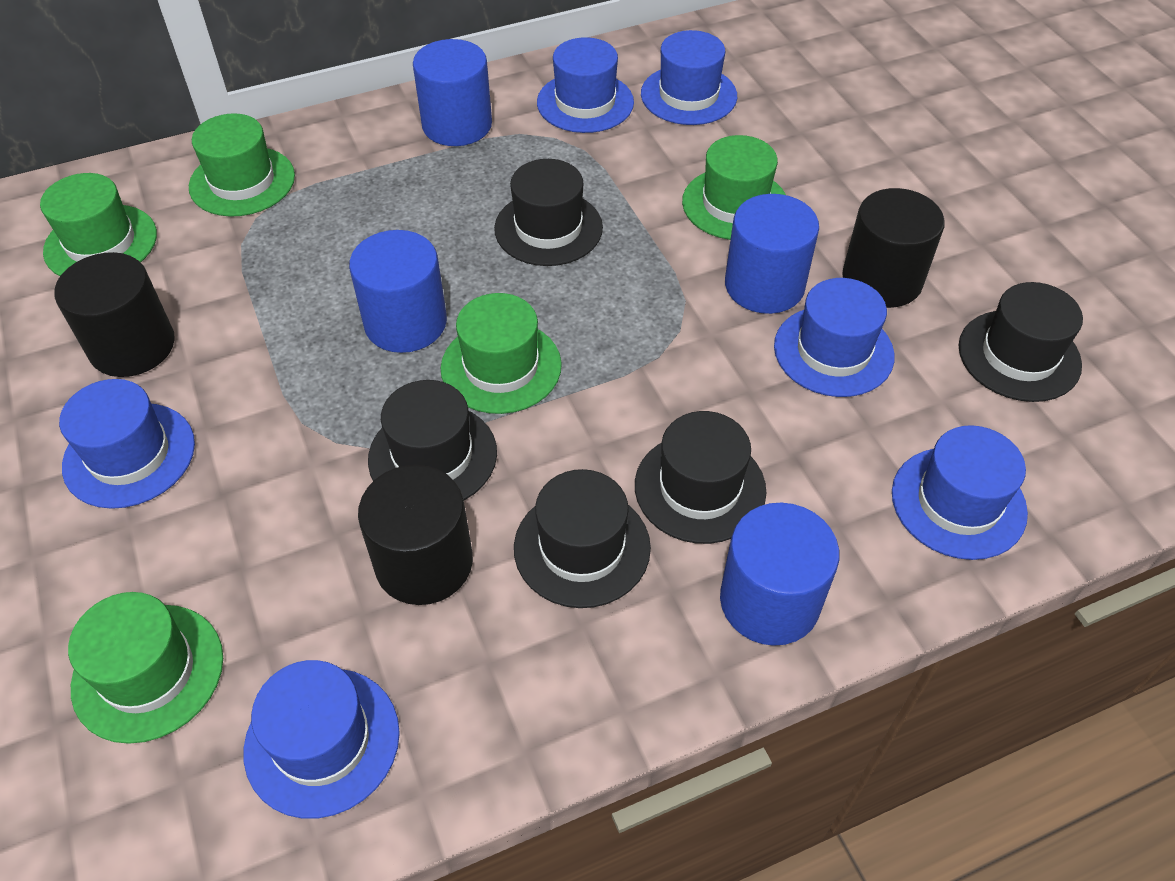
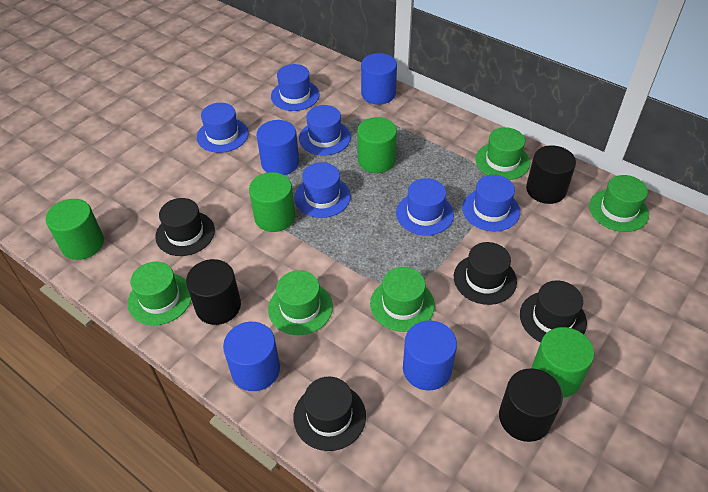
black hat: [368,380,497,500] [494,159,603,266] [514,469,651,608] [635,411,766,544] [959,282,1083,402] = 5 -> [155,198,215,256] [293,377,366,451] [454,242,517,305] [520,280,587,342] = 4
green cylinder: none = 0 -> [46,199,104,260] [249,172,295,232] [357,117,397,173] [532,327,594,398] = 4

